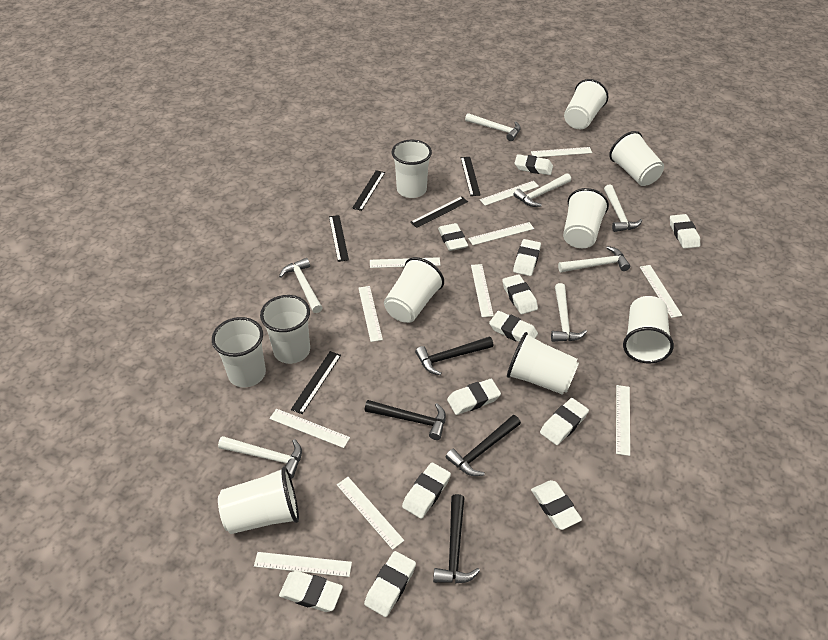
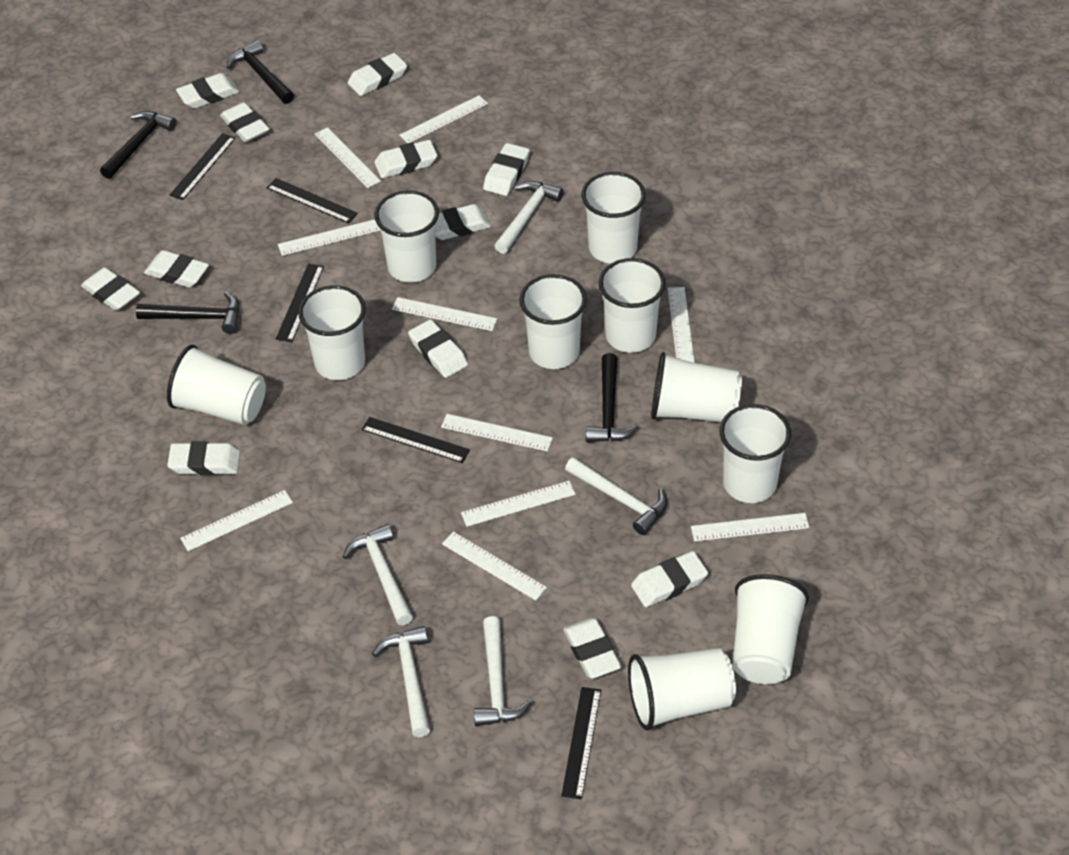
white hammer: [218,436,302,479] [279,258,323,313] [465,113,521,141] [514,173,571,207] [551,283,587,342] [558,246,630,272] [604,184,642,232] = 7 -> [343,524,413,625] [372,626,430,737] [474,616,532,726] [494,181,563,254] [565,457,667,535] = 5
white ruler: [254,552,352,577] [269,409,350,448] [337,477,404,550] [358,286,383,342] [370,257,440,268] [468,222,534,245] [471,264,494,317] [480,181,539,206] [531,147,592,157] [616,385,630,456] [640,265,682,318] = 11 -> [180,490,293,551] [278,219,380,256] [315,127,381,188] [392,297,497,331] [399,95,488,143] [441,414,553,452] [442,531,547,601] [461,481,576,527] [668,287,695,363] [691,513,809,542] = 10

